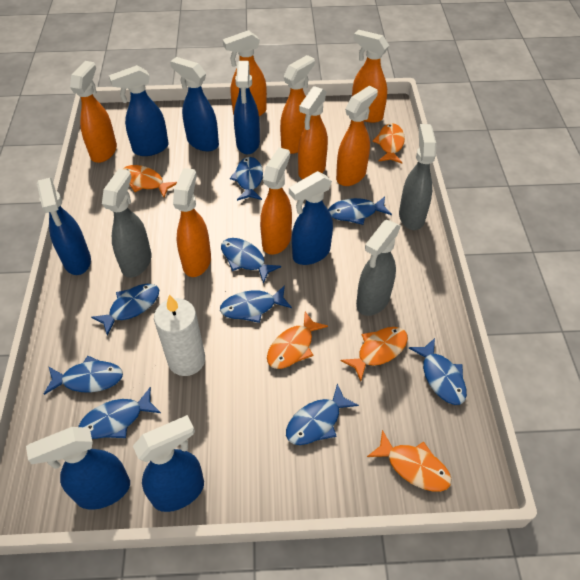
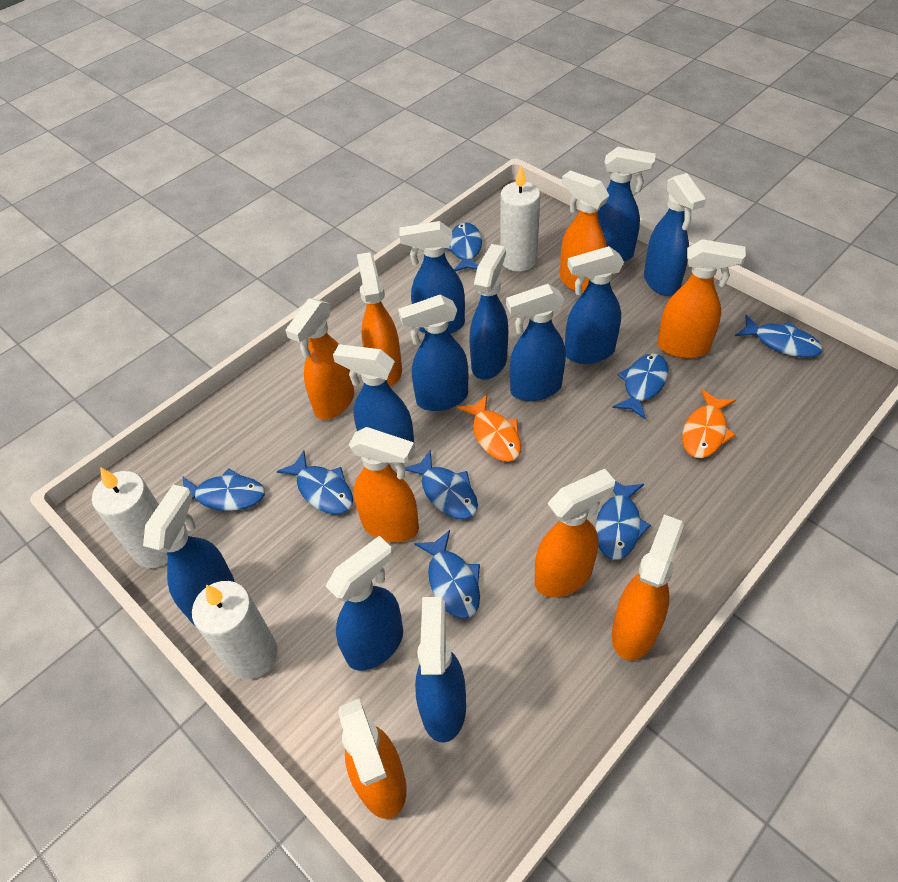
blue fish: [44,356,123,395] [78,387,161,439] [91,284,159,335] [220,285,292,323] [221,238,281,283] [230,157,263,201] [286,384,359,445] [328,197,392,225] [409,338,467,405] = 9 -> [183,468,265,511] [276,450,353,514] [405,450,478,519] [414,530,480,619] [445,222,482,272] [595,481,651,560] [612,353,668,420] [735,314,822,358] = 8
blue spray bottle: [26,427,130,510] [37,178,91,275] [109,65,169,156] [133,415,204,512] [170,57,219,151] [234,61,260,154] [289,171,333,265] = 7 -> [143,485,235,625] [326,536,403,671] [333,344,415,447] [398,295,468,411] [400,221,465,334] [415,597,466,743] [469,244,508,380] [506,284,566,401] [565,246,624,364] [598,147,656,261] [644,173,706,296] = 11
grey spray bottle: [102,169,152,278] [356,220,401,316] [399,124,436,230] = 3 -> none = 0
orange fish: [123,165,177,198] [267,312,328,369] [341,327,408,381] [367,430,452,492] [372,123,405,163] = 5 -> [457,395,521,462] [682,389,736,458] = 2
white candle: [154,295,205,376] = 1 -> [92,467,168,568] [192,581,278,679] [500,165,540,272] = 3

